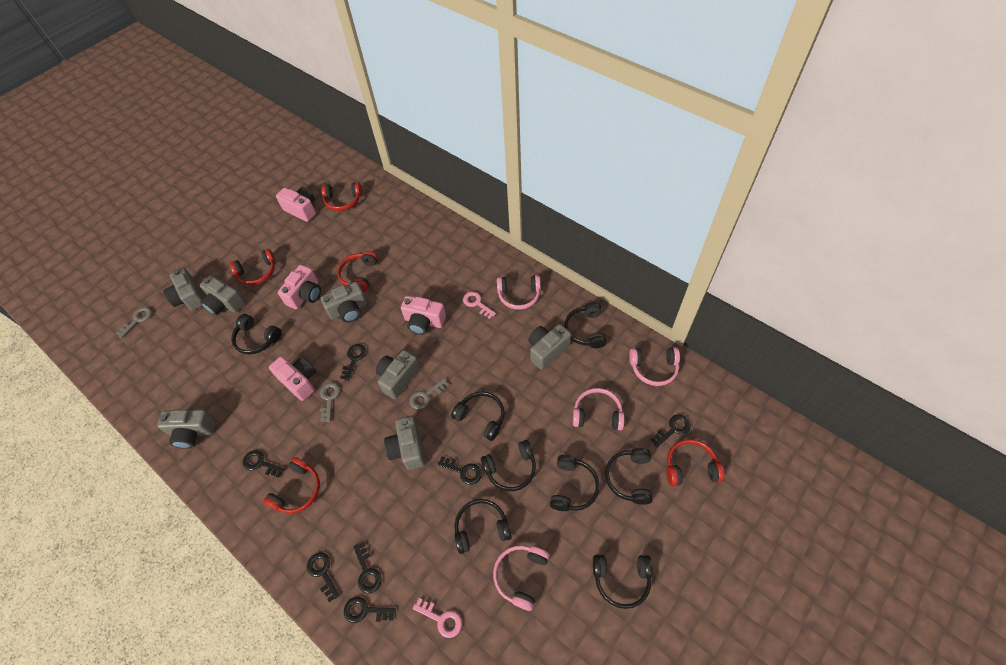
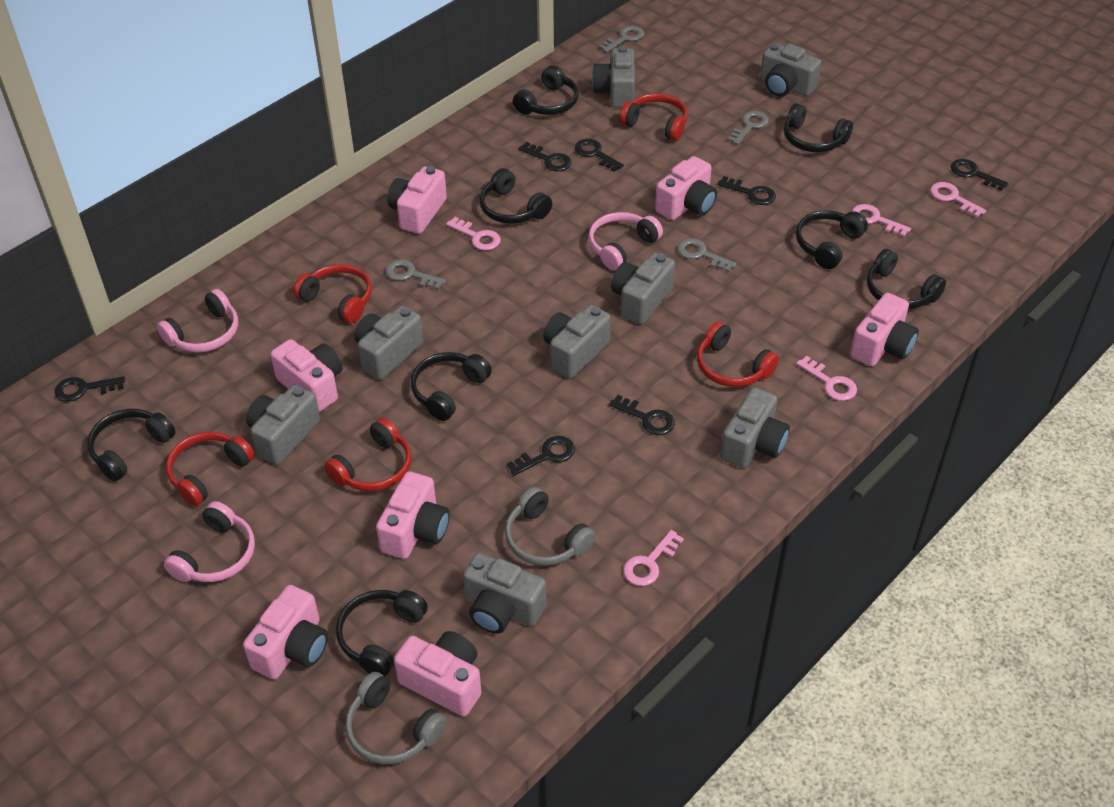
grey camera: [157,409,216,449] [163,267,203,311] [200,275,245,315] [320,282,367,322] [376,350,420,399] [384,416,425,470] [528,324,571,370] = 7 -> [246,385,320,465] [354,306,424,380] [463,553,547,634] [543,305,611,379] [592,46,635,107] [611,253,675,324] [720,387,790,468] [760,43,822,97] = 8
grey headphones: none = 0 -> [345,672,447,764] [505,487,596,566] = 2
grey key: [116,307,152,338] [320,382,340,422] [409,378,449,409] = 3 -> [386,259,446,290] [599,26,644,53] [677,238,737,272] [728,111,769,145] = 4
pink camera: [269,356,316,401] [276,187,316,222] [278,265,321,309] [401,296,446,335] = 4 -> [243,585,328,679] [270,339,343,412] [376,471,450,559] [387,166,447,234] [394,631,482,717] [655,156,717,220] [850,293,919,366] = 7
pink headphones: [493,545,549,611] [497,275,541,310] [573,388,624,430] [629,347,680,386] = 4 -> [157,289,238,352] [164,501,255,582] [588,212,663,270] = 3
pink key: [413,598,462,638] [463,291,496,319] = 2 -> [446,217,501,250] [623,530,684,586] [796,356,857,401] [852,204,911,237] [930,182,986,218] = 5

